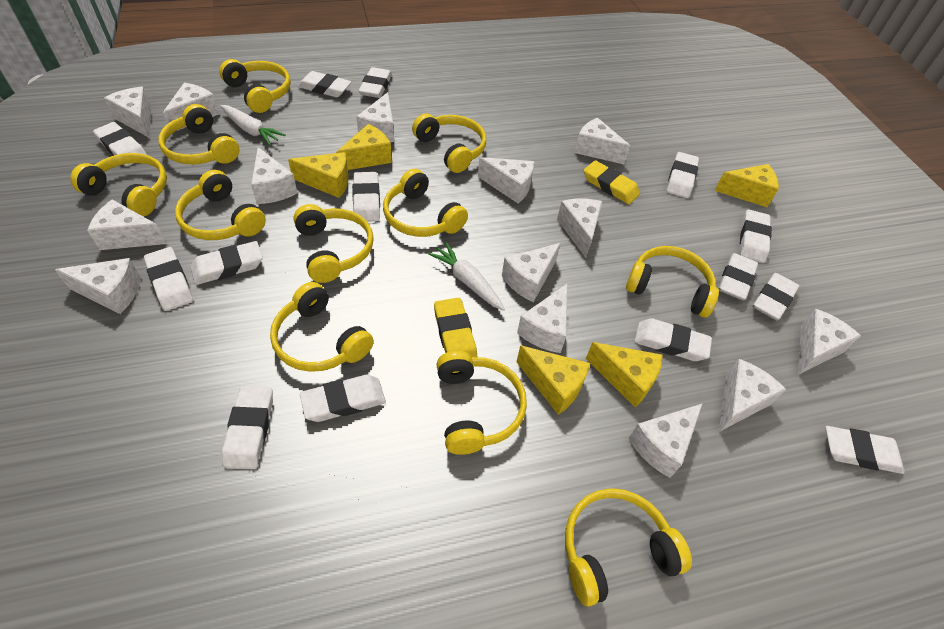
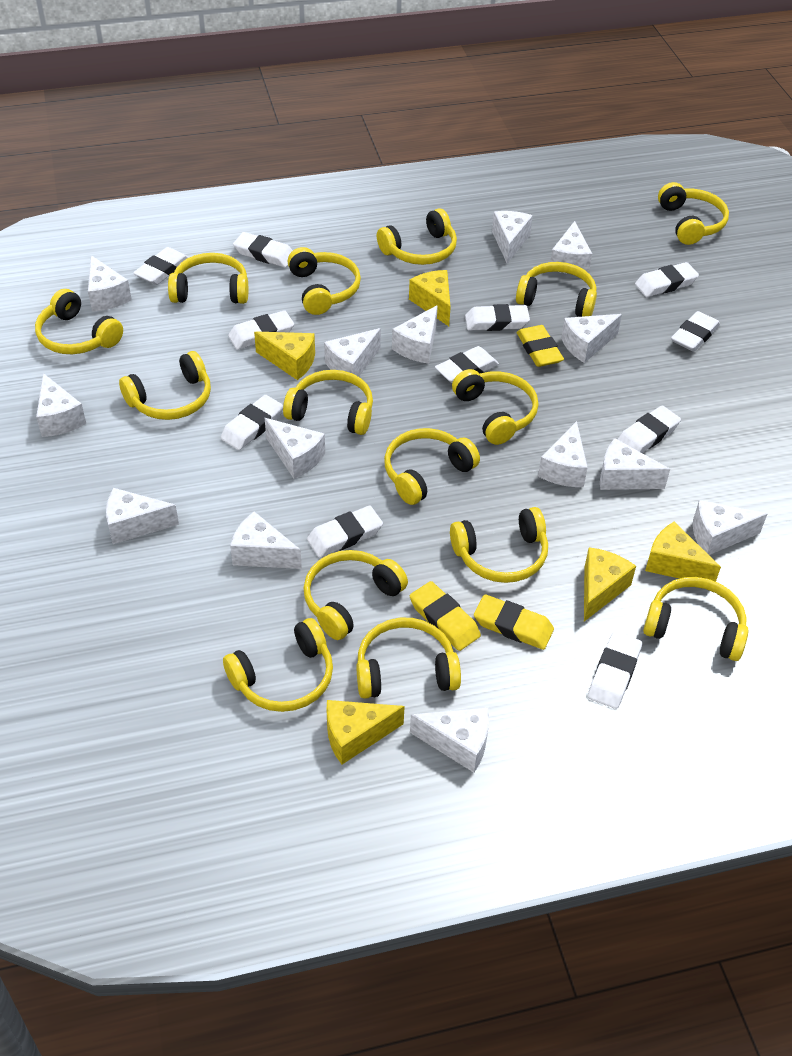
white carrot: [220,105,286,145] [428,242,505,311] = 2 -> none = 0
white eraser: [93,122,147,166] [144,247,193,311] [191,241,263,285] [222,386,273,469] [298,71,351,98] [300,375,386,422] [352,172,380,222] [359,67,392,98] [635,318,712,361] [667,152,699,198] [718,253,758,300] [740,210,772,263] [753,273,799,320] [825,426,905,474] = 14 -> [133,247,189,285] [221,395,283,450] [228,310,294,350] [233,232,293,268] [307,506,383,558] [435,346,499,383] [465,304,530,331] [588,632,642,709] [617,406,681,453] [635,262,699,297] [671,311,720,352] = 11
yellow eraser: [434,298,477,357] [584,160,640,204] = 2 -> [410,581,481,651] [474,594,554,650] [517,325,564,367] = 3
yellow headphones: [70,153,167,216] [158,104,239,164] [175,170,266,240] [219,59,291,113] [270,282,374,372] [293,204,374,283] [383,169,468,237] [412,114,486,173] [437,351,527,455] [565,488,692,606] [626,246,719,318] = 11 -> [35,289,123,354] [119,351,211,420] [168,253,248,304] [223,618,333,712] [283,370,373,435] [288,247,361,315] [303,550,408,640] [356,618,461,699] [377,208,457,265] [384,428,480,505] [450,507,548,583] [452,369,538,445] [516,262,597,317] [643,577,749,661] [658,182,729,245] = 15

